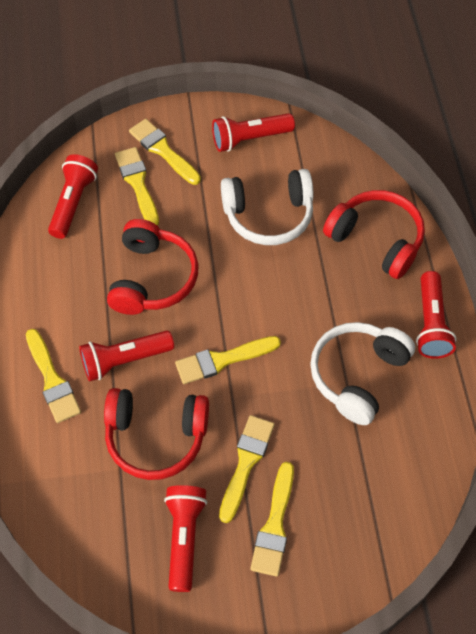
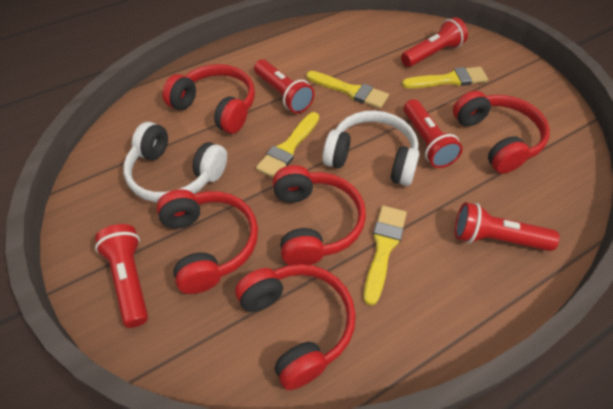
red headphones: [104,388,209,480] [107,219,199,315] [323,190,425,279] = 3 -> [156,189,258,294] [162,64,255,134] [235,264,356,390] [273,165,366,265] [453,90,550,174] = 5
yellow brush: [26,329,81,423] [115,147,159,226] [129,119,201,185] [175,336,281,384] [219,415,275,523] [250,462,294,577] = 6 -> [256,112,319,178] [306,71,389,109] [364,206,407,306] [402,67,488,88] = 4

